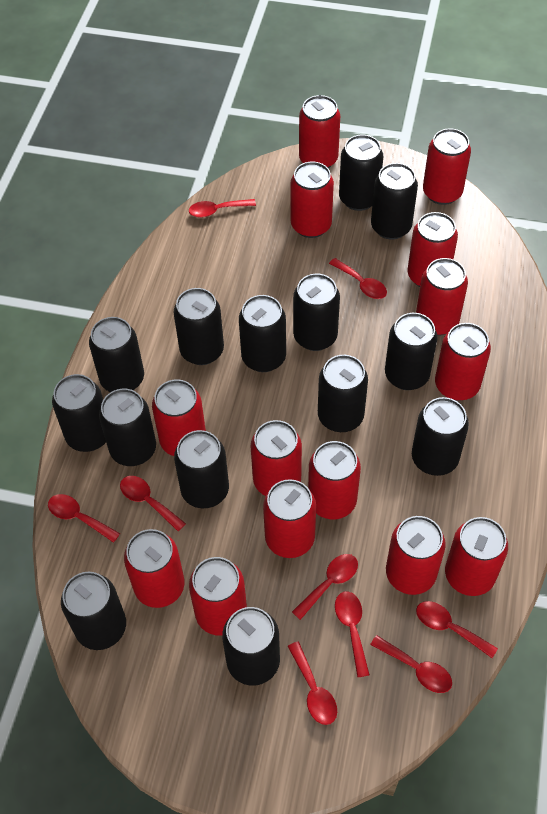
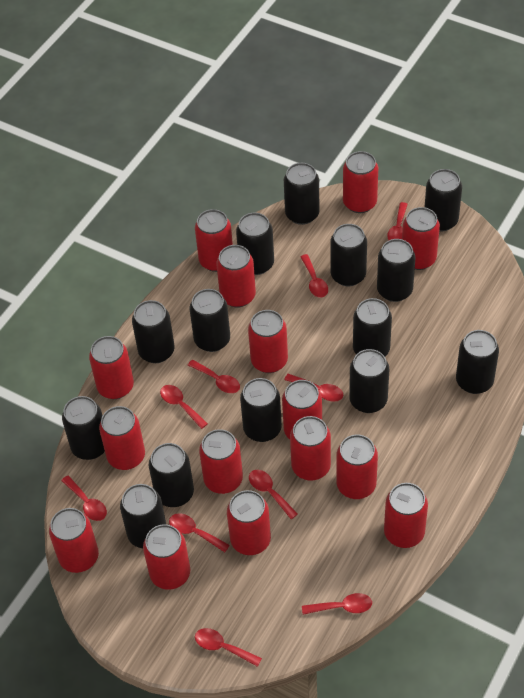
red can: [124,529,185,608] [152,379,206,456] [189,557,247,636] [251,420,302,496] [263,479,316,558] [290,161,334,238] [299,95,340,168] [308,441,361,519] [386,516,446,595] [407,212,458,287] [416,258,468,336] [423,128,471,205] [435,323,491,401] [445,517,508,596] = 14 -> [49,508,99,573] [89,336,134,399] [99,406,145,470] [143,524,190,590] [195,209,233,272] [199,429,243,494] [217,245,256,308] [227,490,271,555] [248,310,288,373] [282,380,322,439] [290,416,331,480] [337,435,378,499] [343,151,378,213] [384,483,428,548] [402,207,440,270] = 15
red spoon: [48,494,120,543] [120,476,186,531] [189,199,256,218] [288,641,337,725] [292,554,358,620] [329,258,387,299] [335,591,370,677] [370,635,452,693] [416,601,498,658] = 9 -> [61,475,107,521] [160,385,208,429] [169,513,230,552] [188,360,240,393] [195,628,262,667] [249,470,298,519] [284,374,343,402] [300,254,328,298] [302,593,372,615] [387,202,408,240] = 10

